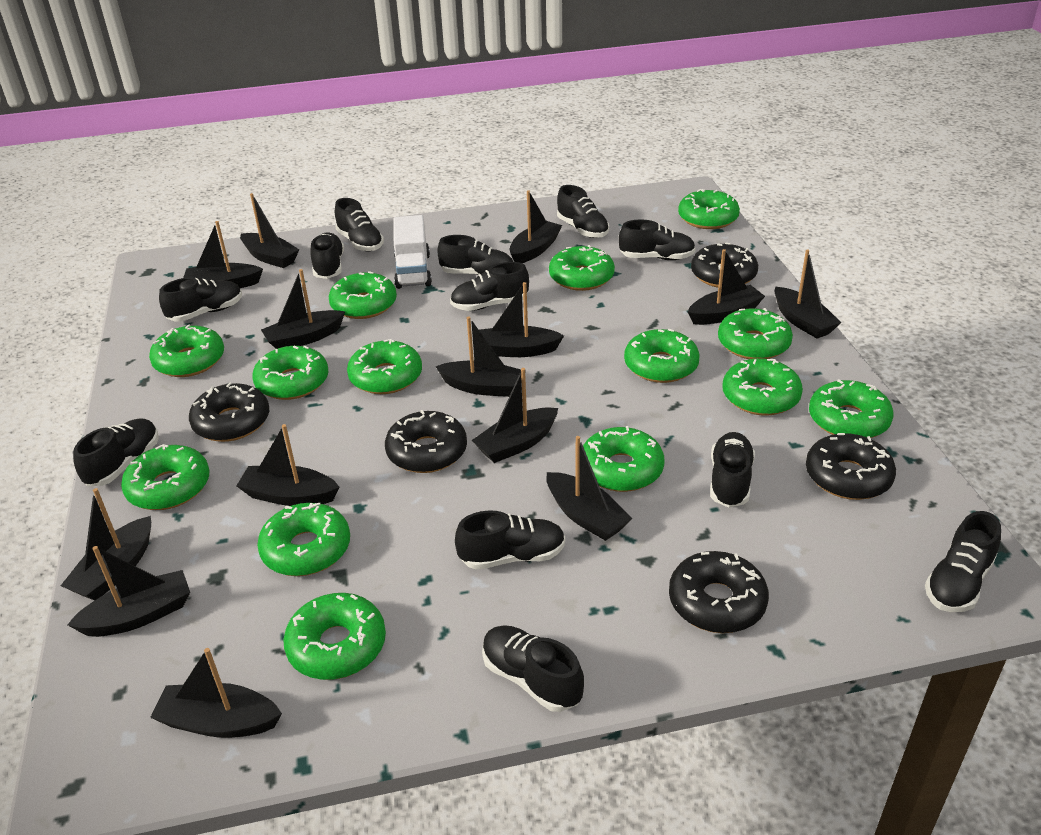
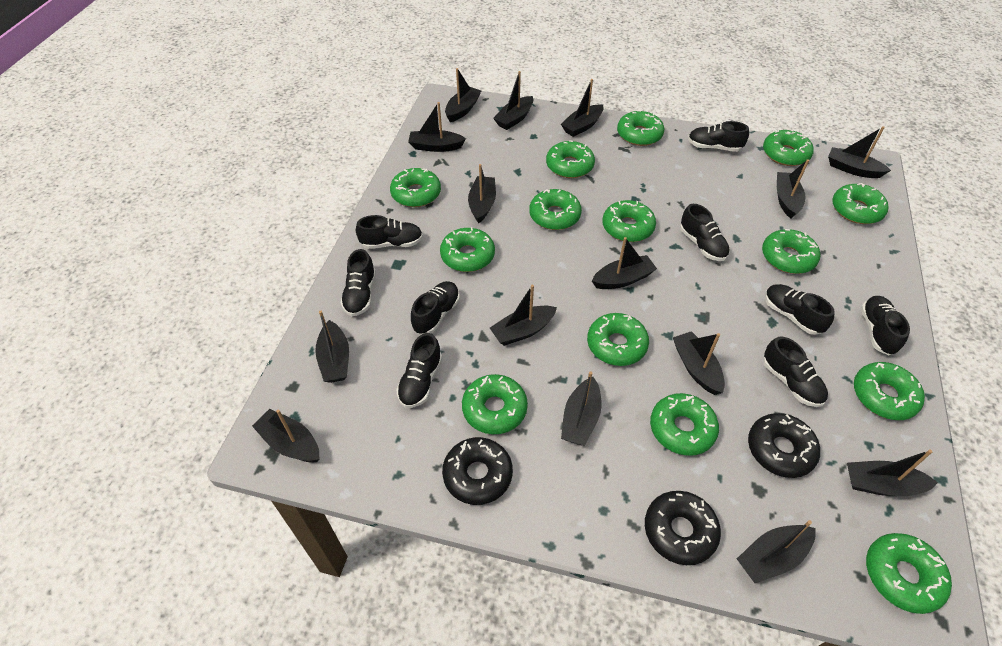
black boat: [61,488,151,601] [67,546,190,637] [150,648,282,738] [183,221,263,288] [236,424,339,506] [240,193,299,268] [261,269,345,349] [435,317,526,397] [472,368,558,463] [479,282,564,357] [509,190,562,263] [546,436,632,541] [688,249,765,325] [775,249,841,339] = 14 -> [252,409,320,462] [315,311,349,383] [408,102,466,152] [445,68,481,122] [468,164,496,223] [490,285,557,346] [493,71,533,130] [561,79,604,137] [561,371,602,446] [592,237,657,289] [673,331,725,395] [737,520,816,583] [777,159,809,218] [828,126,891,178] [847,450,938,496] = 15
black donut: [189,382,269,442] [385,410,467,473] [669,551,769,633] [691,242,758,288] [806,433,896,500] = 5 -> [442,437,513,505] [645,491,721,565] [748,413,820,478] = 3
black shoe: [73,418,159,486] [159,277,242,322] [310,232,344,279] [335,198,384,251] [438,235,513,275] [450,262,529,311] [455,510,565,570] [482,625,584,712] [557,185,609,238] [619,219,696,260] [710,432,755,508] [925,511,1001,612] = 12 -> [341,249,376,316] [356,215,423,249] [396,333,442,408] [411,281,460,334] [680,204,730,261] [688,121,749,152] [763,337,828,407] [765,284,835,335] [861,296,910,355] = 9
white truck: [393,215,432,289] = 1 -> none = 0

